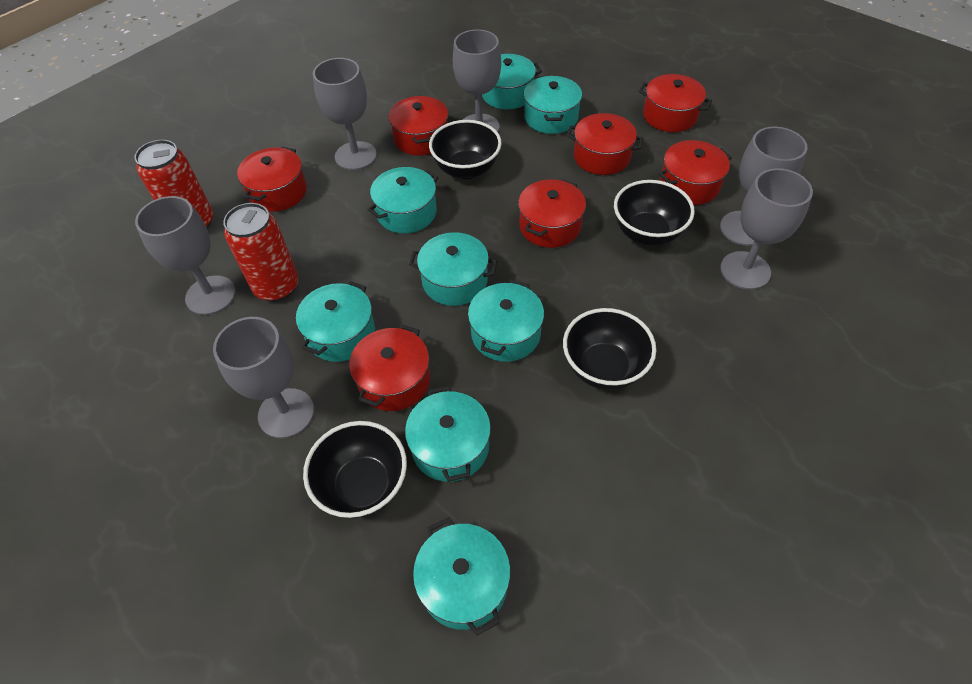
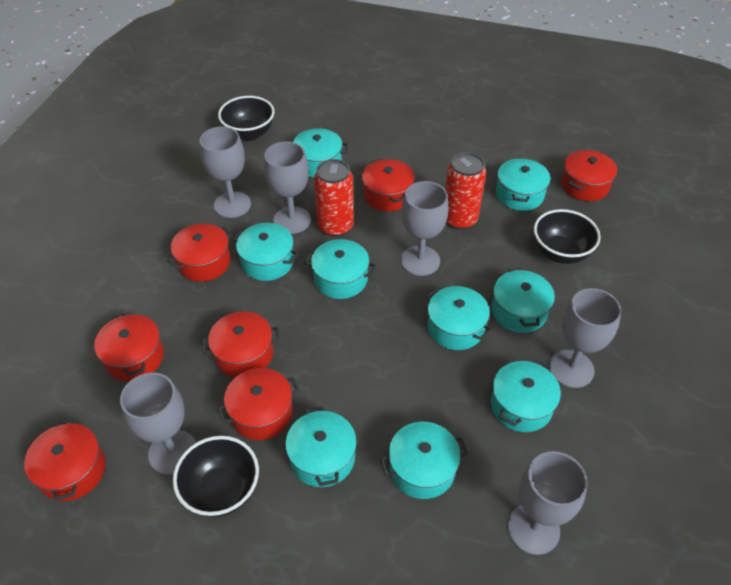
black bowl: [303,421,407,518] [429,120,502,179] [563,308,656,390] [614,180,695,246] = 4 -> [173,436,259,517] [218,96,275,141] [534,209,601,264] = 3
turquoise pot: [296,281,375,362] [368,167,438,233] [405,386,491,482] [409,232,497,306] [413,517,510,636] [468,280,544,362] [482,54,542,109] [524,76,582,134] = 8 -> [233,223,299,281] [285,406,357,487] [293,128,348,178] [304,239,376,299] [380,422,468,499] [426,286,492,350] [491,268,555,333] [491,360,561,432] [496,158,550,211] = 9

